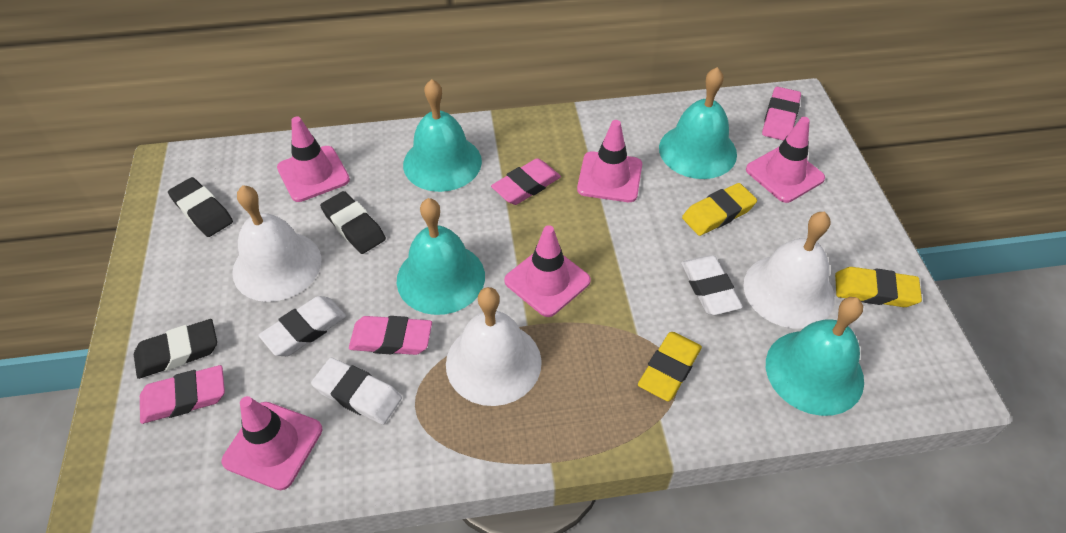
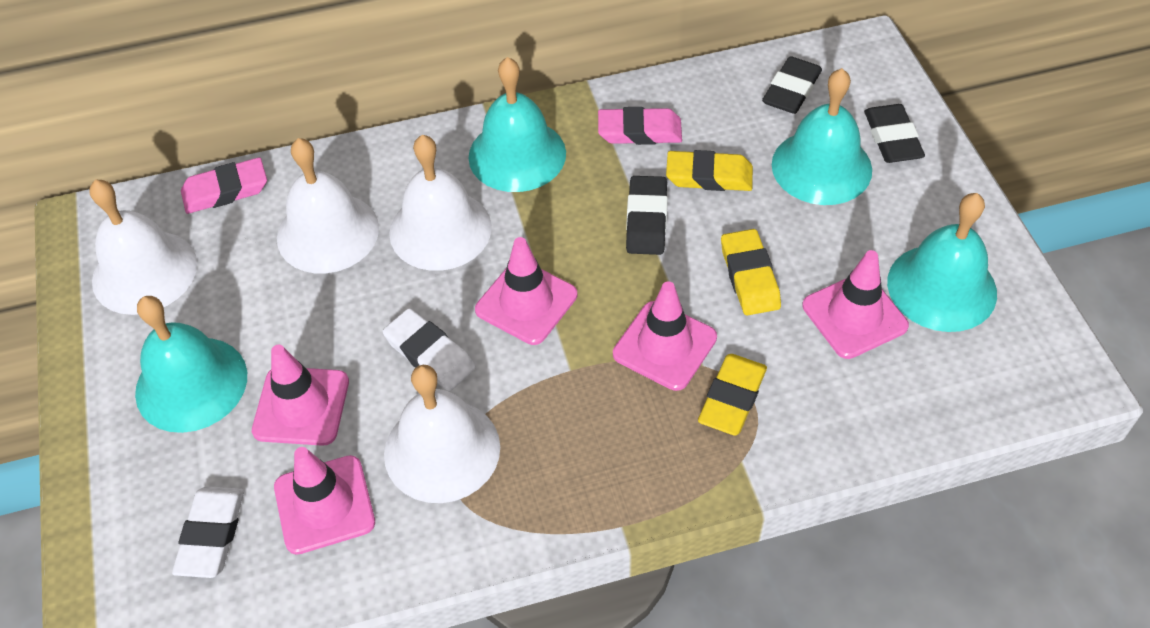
pink eraser: [140,365,225,424] [349,316,432,355] [491,158,561,205] [762,87,801,141] = 4 -> [181,157,267,214] [598,107,682,145] = 2
white bell: [232,185,322,302] [446,287,542,406] [743,212,835,328] = 3 -> [90,179,197,315] [277,138,379,273] [384,365,500,503] [389,135,492,271] = 4
white eraser: [258,296,346,356] [311,358,402,425] [681,255,743,315] = 3 -> [172,486,244,578] [382,308,476,392] = 2

